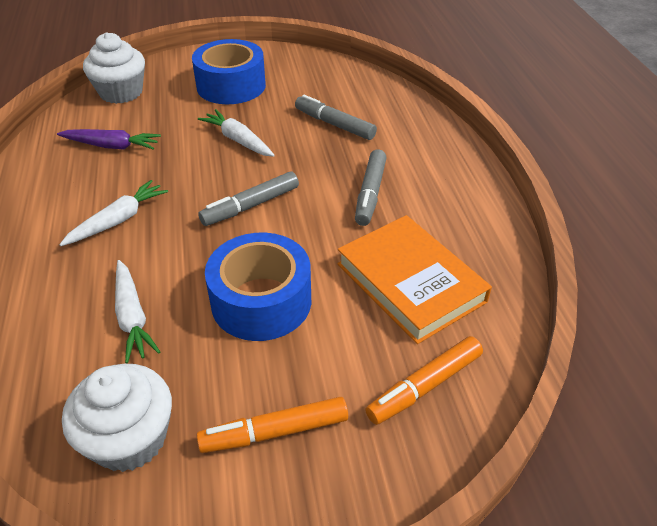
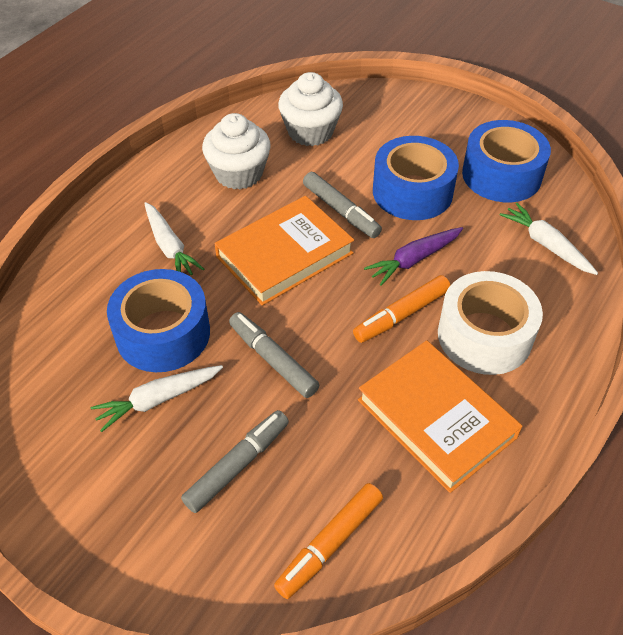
blue tape: [192,39,266,104] [205,233,311,341] = 2 -> [107,269,210,372] [373,136,459,220] [462,120,551,202] = 3
orange book: [337,215,492,344] = 1 -> [214,196,354,306] [358,340,522,493] = 2
white tape: none = 0 -> [438,271,543,375] = 1

